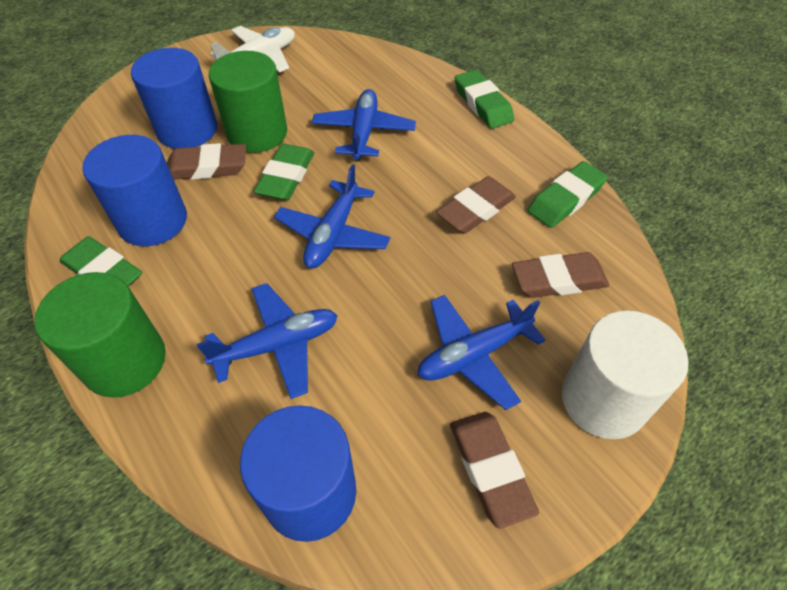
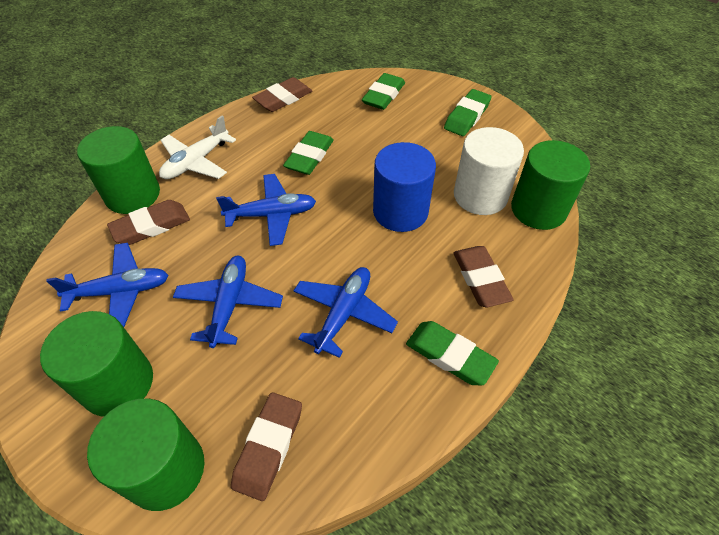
blue cylinder: [82,135,187,246] [131,48,217,149] [240,405,356,542] = 3 -> [373,142,436,232] = 1
green cylinder: [35,272,166,398] [209,51,287,153] = 2 -> [40,311,153,417] [77,126,160,214] [87,399,205,511] [511,140,590,230] = 4

